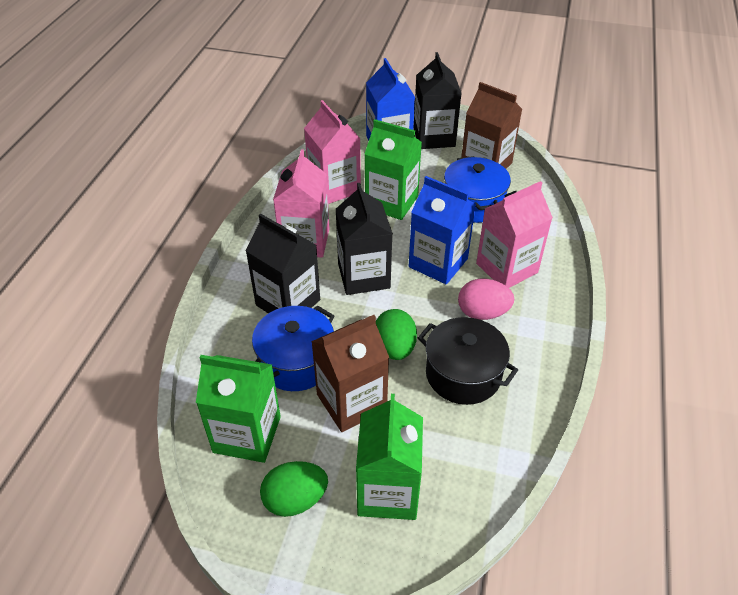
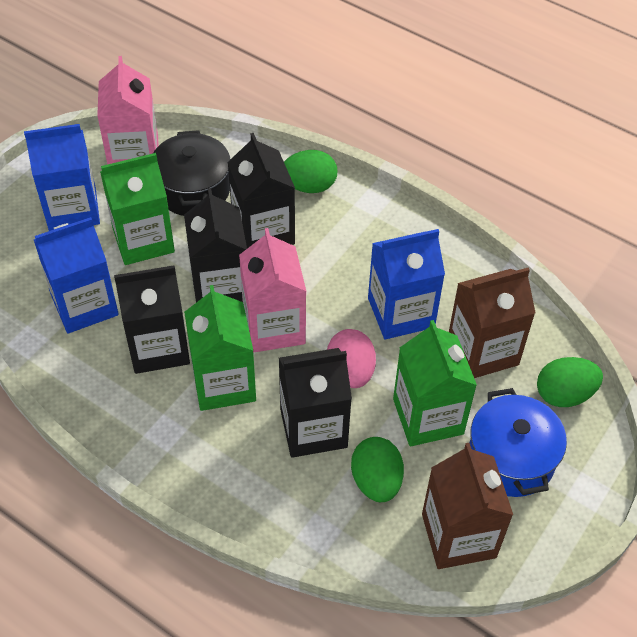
black carton: [245,214,320,313] [336,183,393,295] [414,52,462,149] = 3 -> [114,265,190,374] [184,188,247,302] [227,133,295,248] [279,348,352,458] = 4
blue carton: [366,58,415,140] [409,176,476,284] = 2 -> [24,124,100,231] [34,217,119,334] [368,229,445,339] = 3
blue pot: [252,305,334,391] [444,156,511,223] = 2 -> [470,388,567,497] = 1
green egg: [260,461,328,517] [376,309,417,360] = 2 -> [284,150,337,193] [351,437,404,502] [537,357,603,407] = 3
pink carton: [273,150,329,258] [304,100,361,204] [476,181,553,288] = 3 -> [97,56,158,165] [239,228,306,353] = 2

